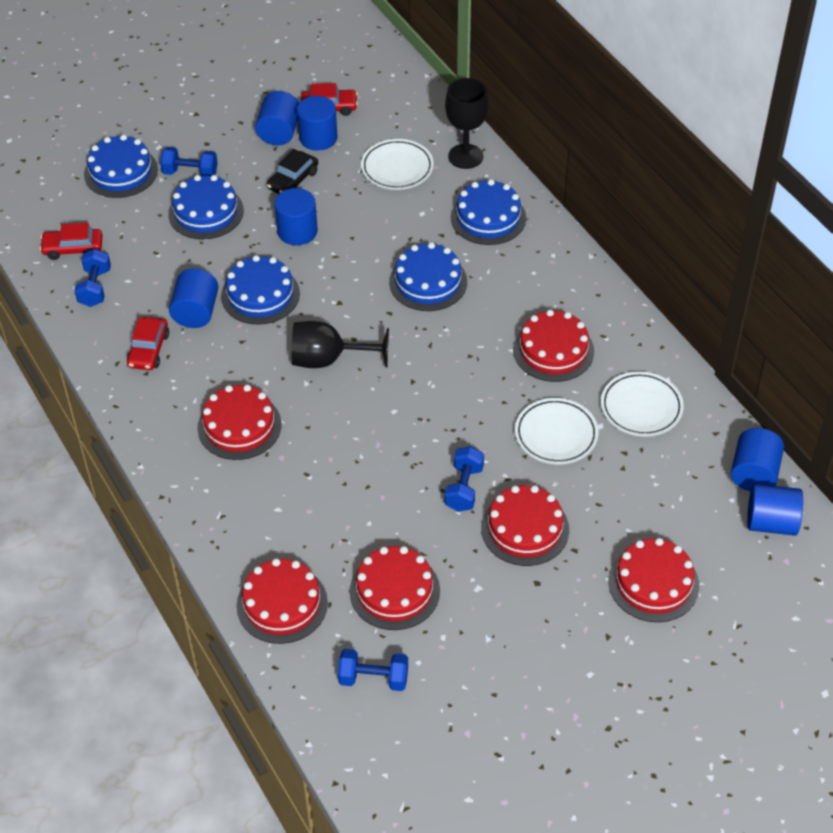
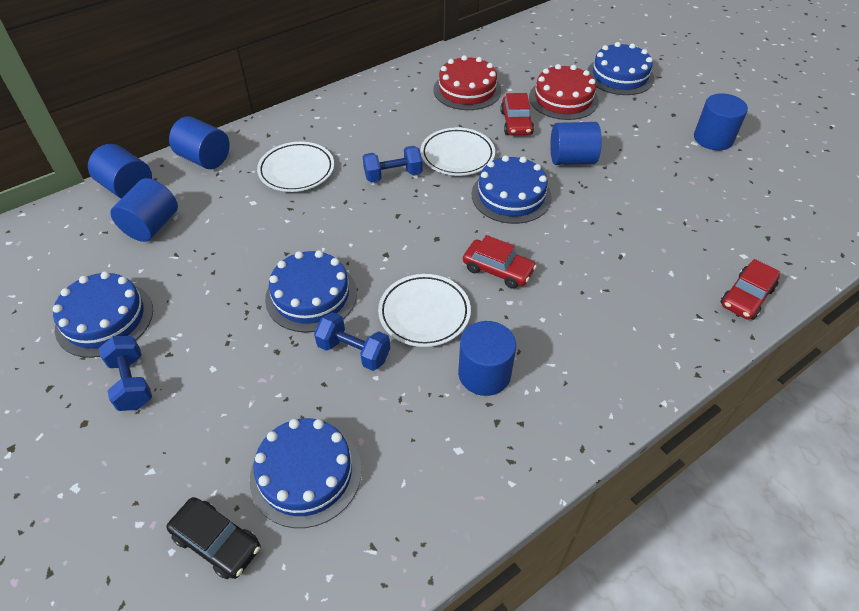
black goblet: [292,321,389,368] [445,78,489,169] = 2 -> none = 0
blue dumbbell: [75,249,111,307] [160,147,218,176] [338,649,408,691] [444,446,484,512] = 4 -> [99,336,152,411] [314,313,390,371] [363,146,423,182] = 3
red cake: [197,385,282,460] [237,558,328,644] [349,546,440,630] [481,485,569,566] [513,310,594,382] [609,538,699,622] = 6 -> [433,55,501,110] [529,64,599,120] = 2

